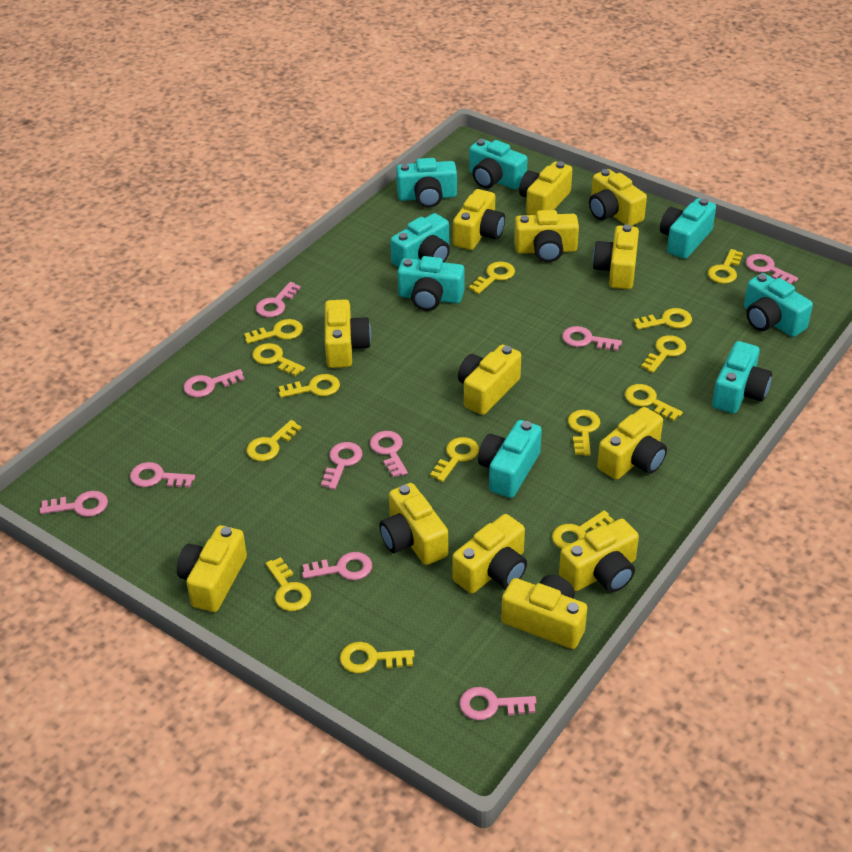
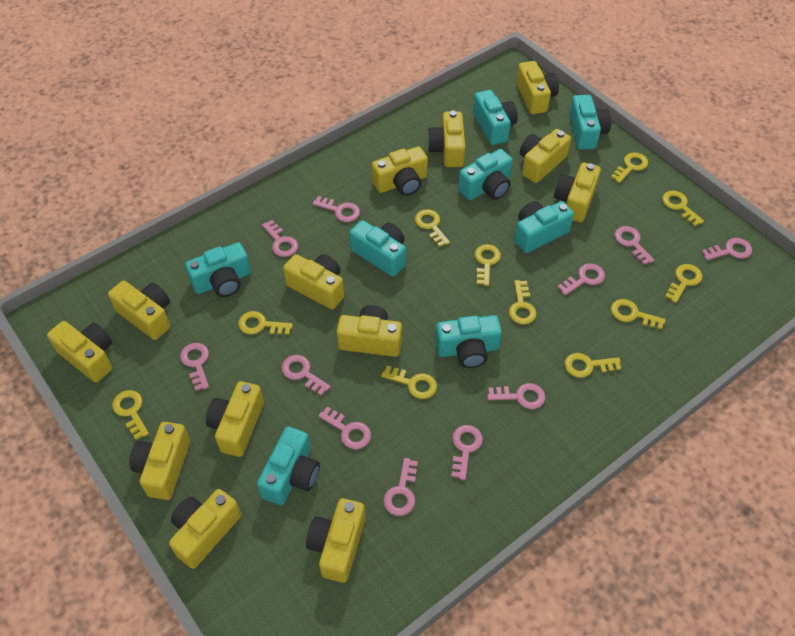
pink key: [40,491,108,517] [130,462,195,488] [183,369,245,397] [256,282,301,317] [302,552,372,580] [321,442,363,490] [370,431,408,477] [459,687,536,720] [562,326,622,351] [746,254,798,284] = 10 -> [180,343,209,391] [262,220,298,257] [281,355,331,396] [313,196,360,222] [318,406,371,449] [383,458,418,516] [451,425,483,480] [487,383,545,409] [558,263,605,295] [615,226,654,265] [701,238,752,260] = 11
yellow key: [244,319,303,344] [247,420,301,461] [252,343,305,376] [266,557,311,611] [279,374,340,398] [340,642,414,673] [430,437,479,482] [469,261,515,294] [552,510,614,549] [568,410,600,456] [625,384,683,421] [634,308,692,330] [641,335,686,373] [708,249,743,284] = 14 -> [112,390,149,440] [238,311,293,335] [381,366,437,399] [415,209,450,247] [474,244,501,286] [509,280,537,325] [564,353,621,378] [611,152,648,183] [611,299,666,330] [662,191,704,226] [665,264,702,303] = 11

